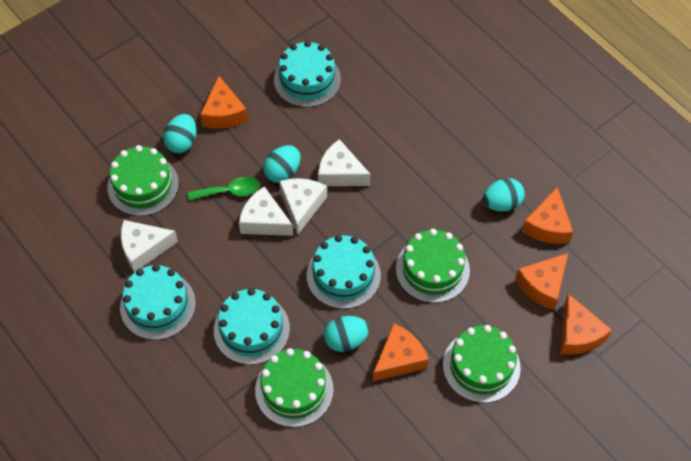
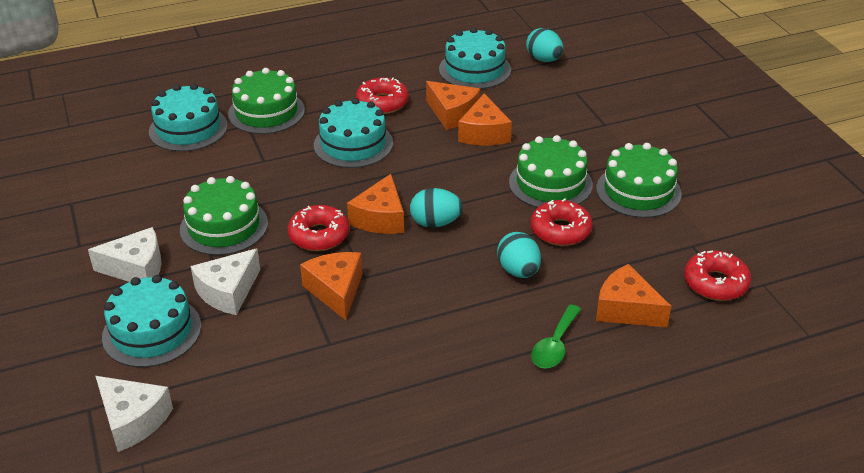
red donut: none = 0 -> [288,205,349,251] [356,77,409,114] [531,198,592,246] [684,251,751,301] = 4
turquoise egg: [163,114,196,153] [263,145,300,183] [324,316,370,352] [483,178,525,211] = 4 -> [410,188,463,228] [497,232,541,278] [526,28,563,62] = 3
white cheese: [121,220,178,273] [239,186,293,236] [279,178,327,235] [318,139,371,186] = 4 -> [88,227,161,282] [96,376,173,452] [190,248,261,315] = 3

